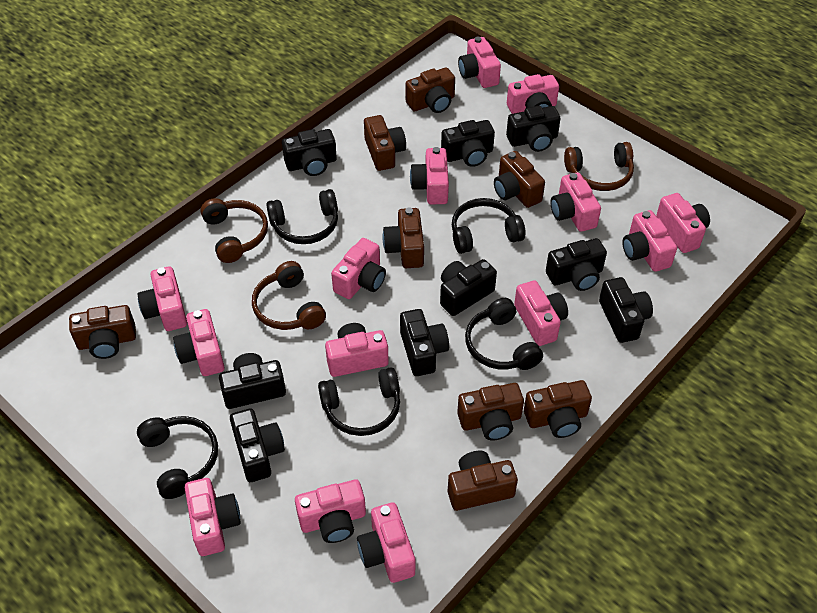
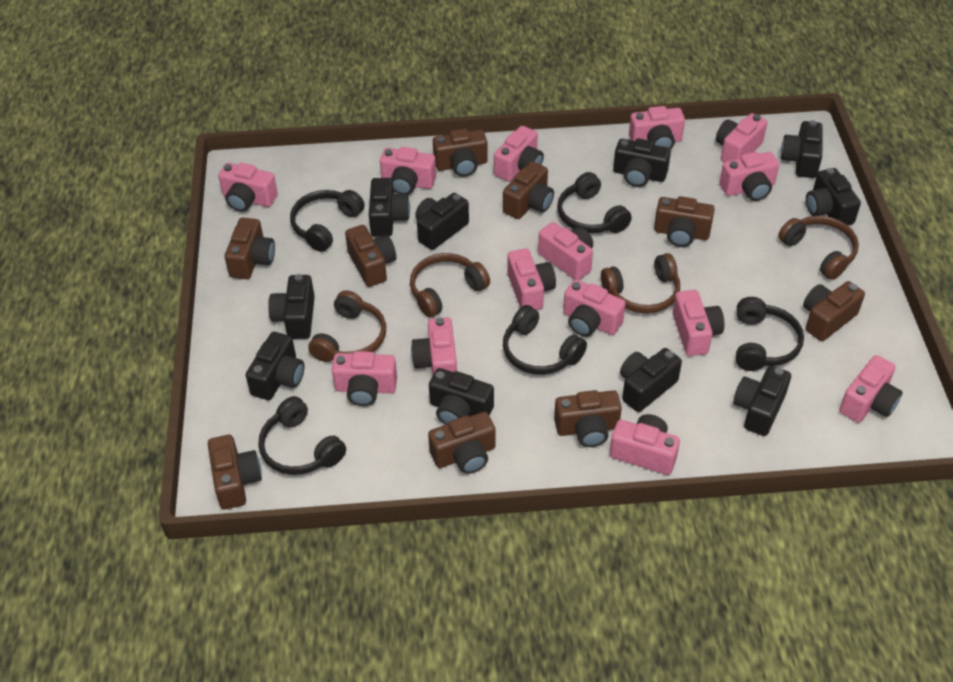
black camera: [219,353,286,409] [230,408,285,482] [282,129,337,176] [400,309,449,376] [440,259,497,316] [441,120,495,167] [506,106,561,152] [546,238,607,291] [599,277,653,343] = 9 -> [246,332,304,400] [268,274,315,339] [369,178,410,237] [415,193,469,250] [429,368,494,425] [613,138,671,187] [620,348,682,412] [733,366,791,436] [781,120,823,178] [806,168,861,226] = 10
brown camera: [69,305,136,359] [364,115,406,171] [383,207,424,268] [405,67,455,113] [448,451,518,511] [457,383,524,440] [494,151,545,208] [524,380,592,438] = 8 -> [208,435,262,510] [225,218,275,279] [345,225,396,287] [428,412,496,474] [433,129,488,177] [503,161,554,219] [554,390,622,447] [654,196,715,247] [803,281,865,341] = 9
brown headphones: [200,198,268,263] [252,261,326,330] [564,142,634,191] = 3 -> [308,290,386,362] [410,253,490,318] [601,253,680,313] [778,216,859,280] = 4

